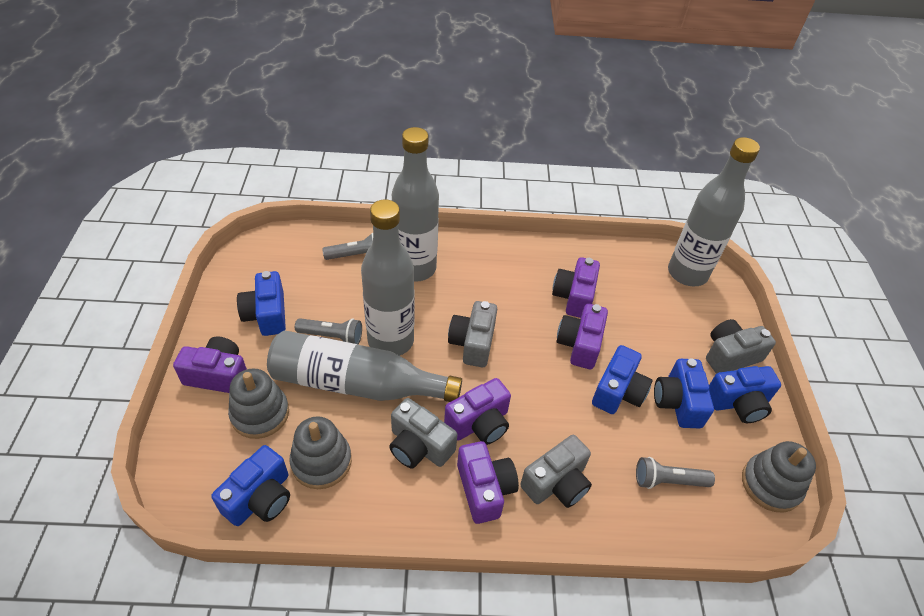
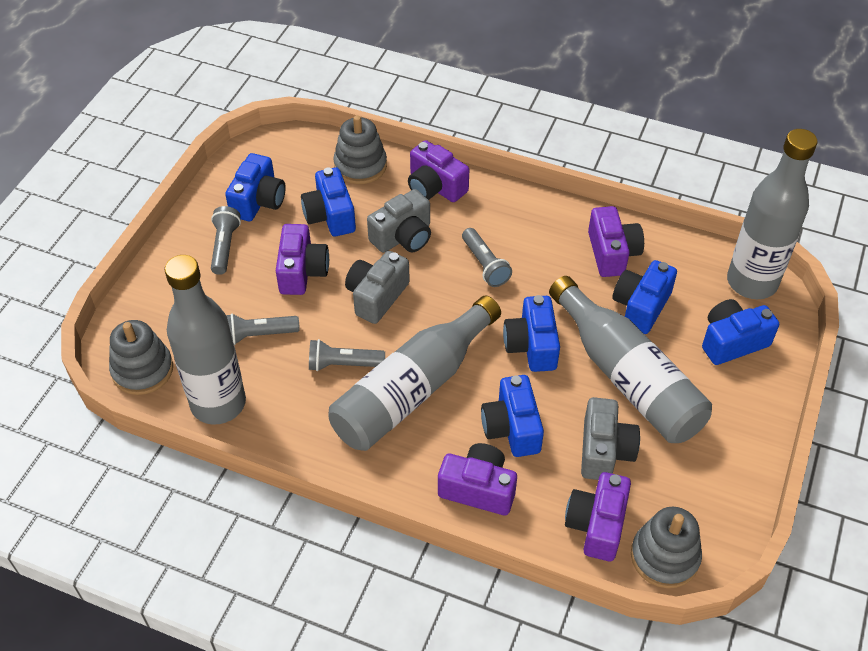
blue camera: [211,445,290,526] [237,271,286,336] [592,345,652,414] [654,358,714,428] [709,366,781,423] = 5 -> [225,153,286,221] [301,167,356,236] [481,375,544,457] [503,295,560,372] [612,260,677,334] [702,299,779,365] = 6
grey camera: [389,398,457,468] [448,301,497,367] [520,435,592,508] [706,319,776,374] = 4 -> [345,251,410,324] [367,189,431,253] [581,397,640,480] = 3
grey flashlight: [295,318,362,344] [322,233,373,260] [636,457,715,489] = 3 -> [211,206,241,275] [226,313,300,345] [309,339,385,371] [462,228,512,287] = 4

